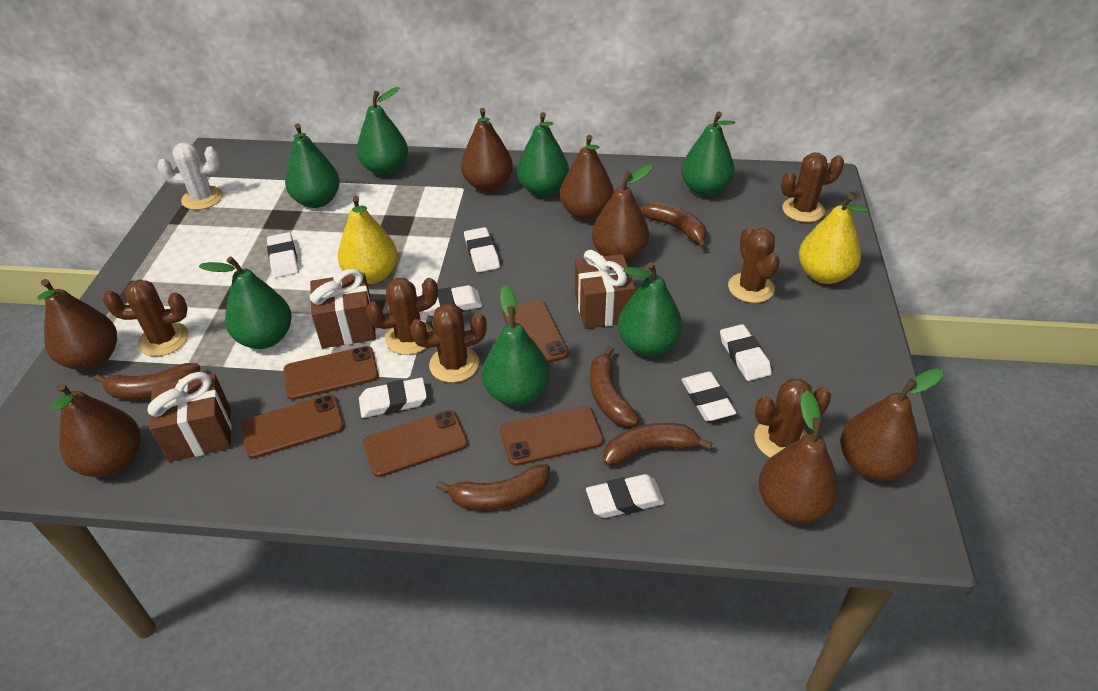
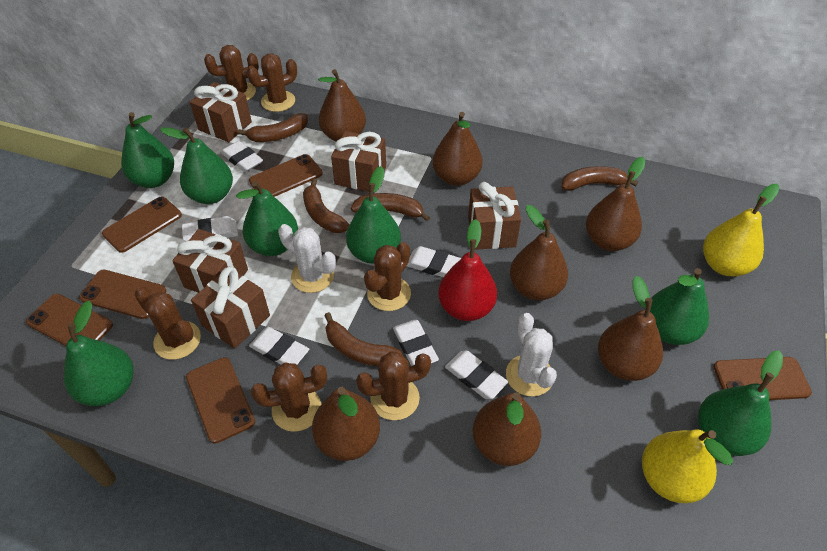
brown gift: [147,372,232,462] [310,269,376,348] [575,250,635,329] = 3 -> [172,229,248,293] [190,82,252,142] [191,266,270,349] [331,131,386,192] [468,182,521,250] = 5
brown phone: [241,395,344,459] [283,346,379,400] [363,410,468,477] [500,406,604,466] [502,299,569,363] = 5 -> [26,294,113,346] [79,269,166,319] [102,197,182,253] [186,357,255,444] [249,154,323,197] [713,357,812,400] = 6
red pear: none = 0 -> [438,219,497,321] = 1
white cactus: [158,142,223,210] = 1 -> [278,224,336,293] [506,313,557,396] = 2
white eraser: [267,232,298,278] [359,378,427,418] [419,285,482,316] [464,227,500,273] [586,474,665,518] [681,372,737,421] [720,324,772,381] = 7 -> [182,216,238,241] [221,141,263,172] [249,327,309,365] [393,320,439,366] [407,246,461,277] [445,351,508,399] = 6

